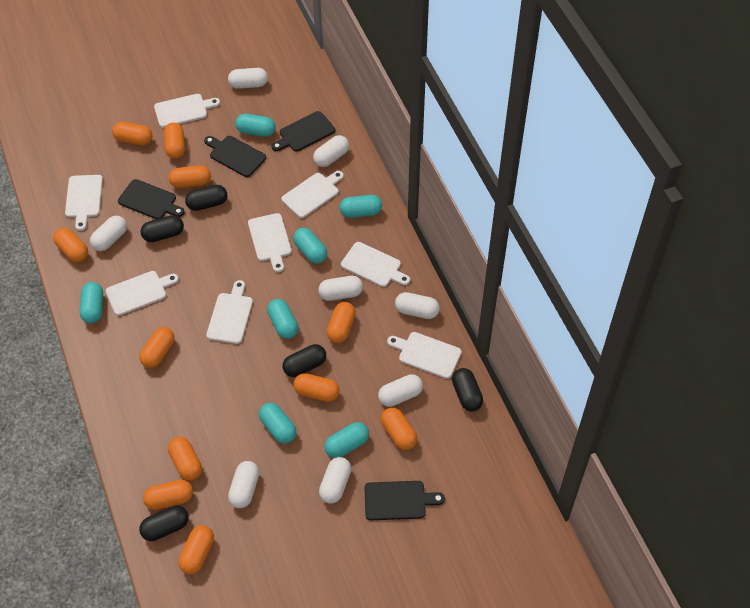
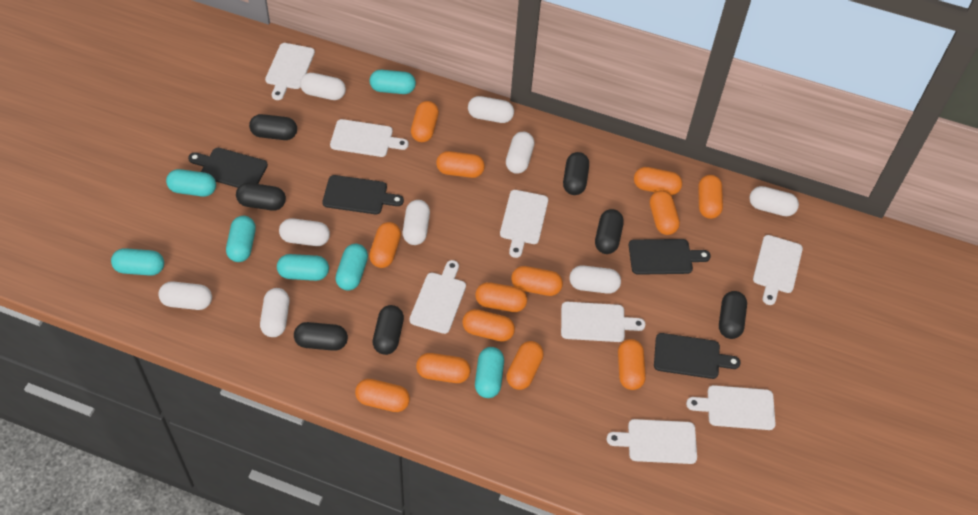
black capsule: [139,505,189,541] [140,215,184,242] [185,185,228,211] [283,344,326,377] [452,368,483,412] = 5 -> [236,183,286,211] [249,114,297,140] [294,322,348,351] [373,305,404,355] [563,152,589,195] [595,209,624,254] [719,291,747,339] = 7
orange capsule: [53,228,88,262] [112,122,153,145] [139,327,175,368] [143,480,193,510] [164,123,185,159] [168,437,202,481] [169,165,211,188] [178,525,214,574] [293,373,340,402] [327,302,356,343] [381,408,417,450] = 11 -> [355,379,410,412] [369,222,401,268] [411,101,439,142] [416,353,470,383] [436,151,485,178] [462,309,515,342] [475,282,527,312] [506,341,544,390] [511,266,563,296] [618,339,646,390] [634,167,682,195] [650,190,680,235] [698,175,723,219] = 13
white capsule: [90,216,127,251] [228,68,268,89] [228,461,259,508] [313,135,349,167] [318,276,363,301] [319,457,351,504] [378,374,423,407] [395,292,440,319] = 8 -> [158,282,212,310] [260,288,290,337] [279,218,330,246] [300,73,346,100] [403,200,430,245] [468,96,514,123] [506,132,534,174] [570,265,621,294] [749,186,799,216] = 9

